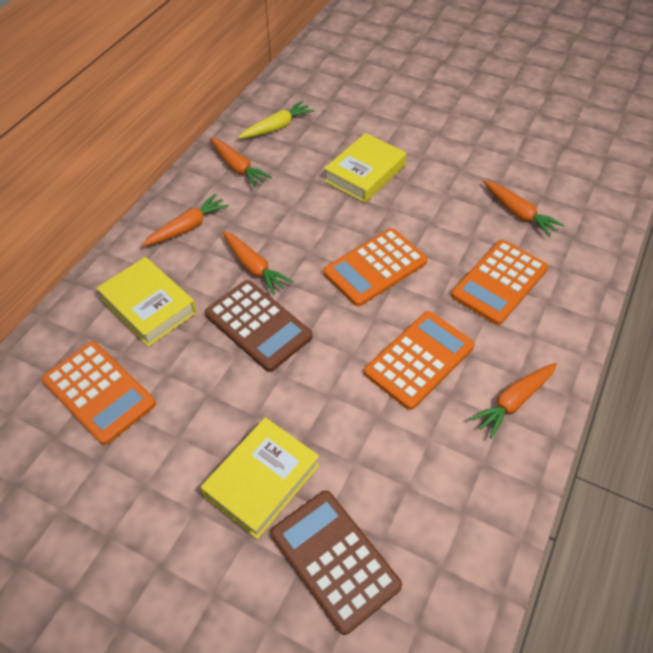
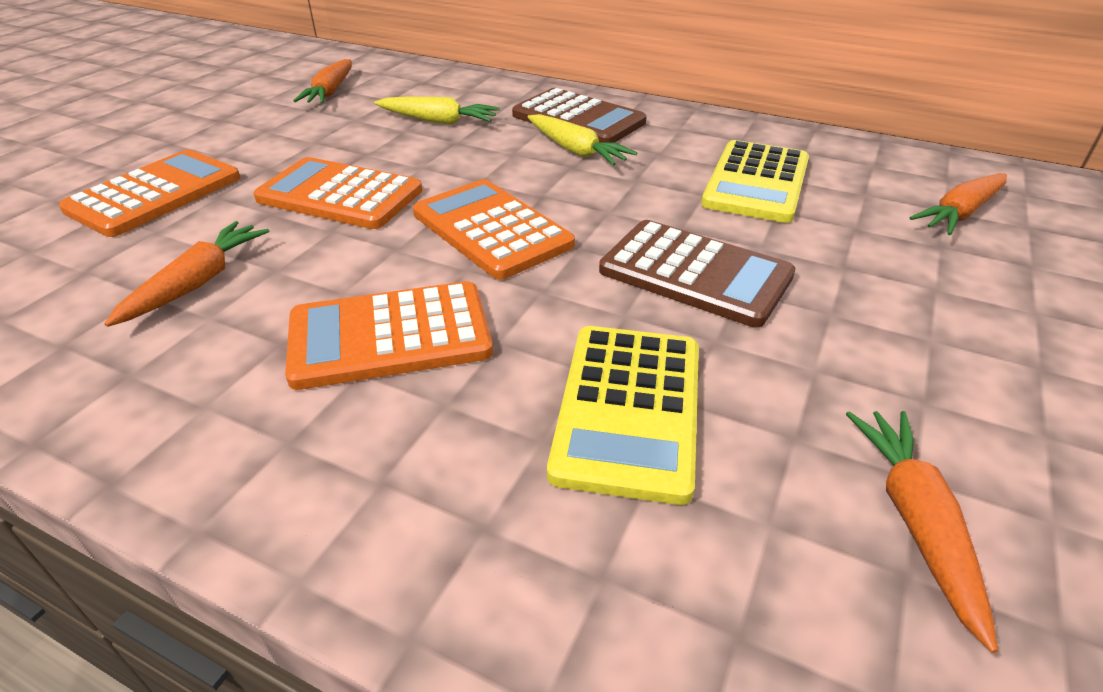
orange carrot: [142,194,229,246] [210,137,272,188] [222,231,293,295] [469,363,557,439] [483,180,564,237] = 5 -> [104,221,269,327] [293,59,352,103] [846,411,998,653] [910,173,1007,235] = 4
yellow book: [97,257,197,347] [201,417,319,539] [324,133,406,203] = 3 -> none = 0
yellow calculator: none = 0 -> [547,326,699,505] [701,140,809,223] = 2
yellow carrot: [238,101,314,139] = 1 -> [374,97,500,124] [528,114,638,166] = 2

